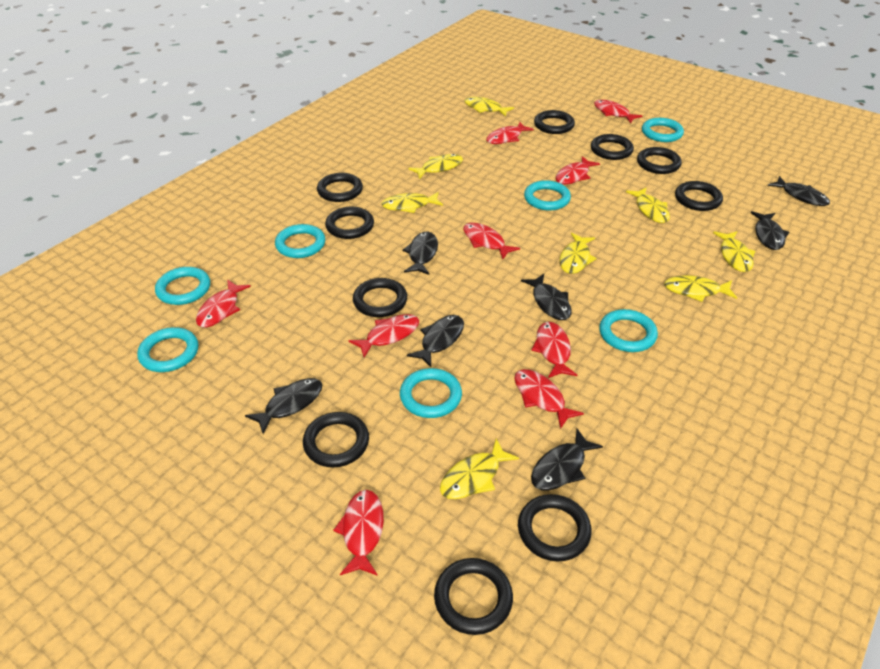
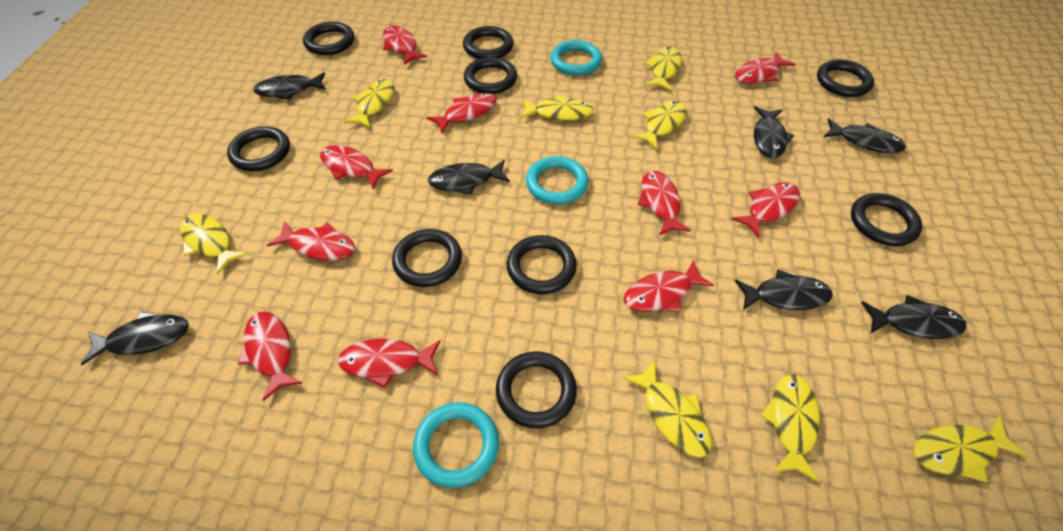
black ring: [303,412,369,467] [317,173,363,202] [325,207,374,239] [353,278,407,317] [434,558,513,635] [518,494,592,561] [534,110,575,134] [591,134,634,160] [637,147,682,174] [675,181,723,211] = 10 -> [227,126,290,171] [303,22,354,55] [392,229,462,287] [463,26,514,59] [464,57,517,94] [496,351,577,428] [507,235,577,294] [817,60,874,97] [851,193,922,246] = 9
red fish: [196,280,251,328] [333,490,384,576] [349,314,419,358] [463,223,520,259] [486,122,534,144] [514,369,584,429] [532,322,577,378] [556,156,600,184] [594,100,642,123] = 9 -> [238,311,303,401] [267,221,355,261] [320,145,393,189] [338,339,440,388] [383,25,427,65] [427,93,496,133] [624,260,714,312] [638,171,691,236] [732,182,800,238] [735,51,796,84] = 10
turquoise ring: [137,327,198,372] [155,267,210,305] [275,224,325,258] [400,368,462,418] [524,180,571,210] [599,309,658,352] [642,118,684,142] = 7 -> [413,402,499,488] [526,156,588,205] [550,40,602,76] = 3

